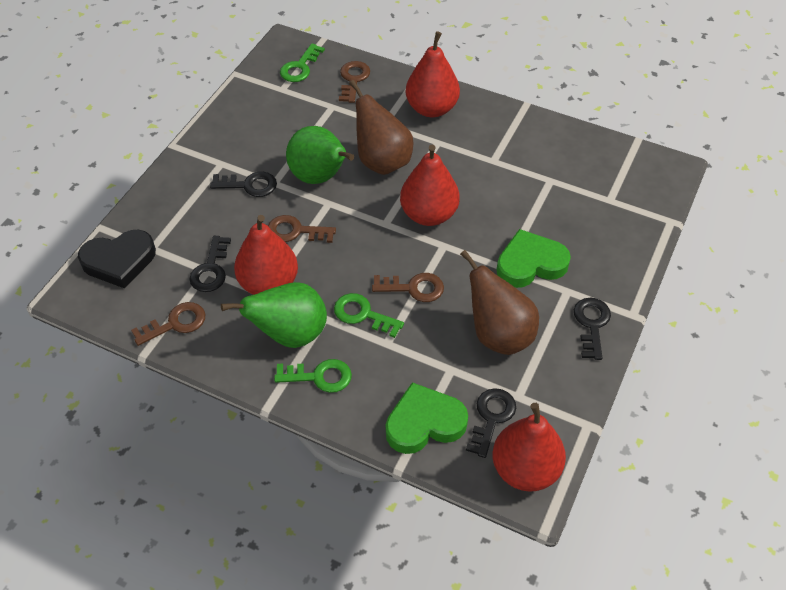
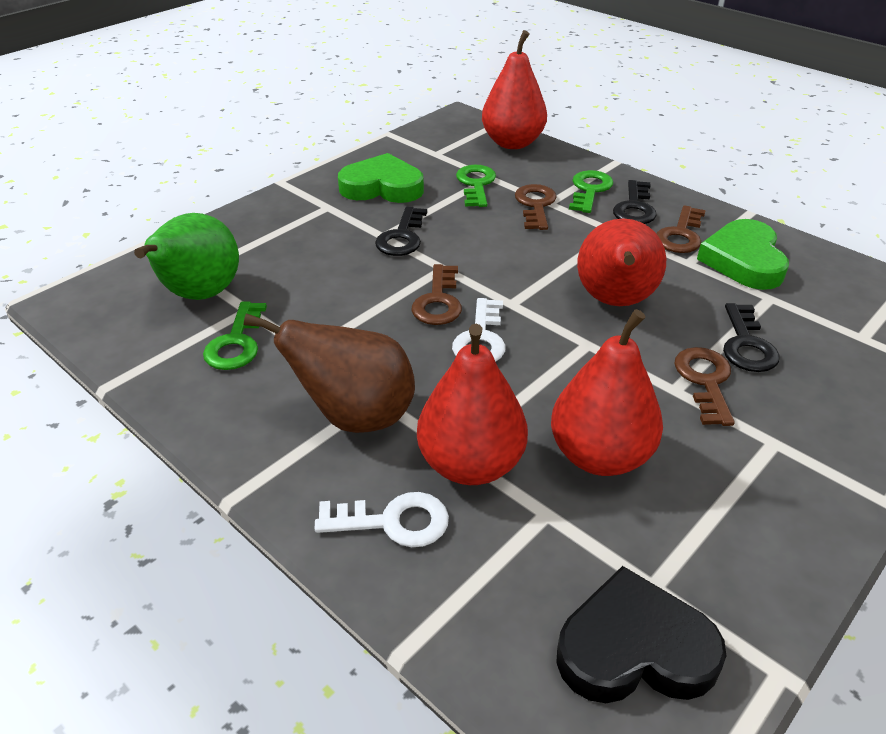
black key: [189,236,231,292] [210,172,277,197] [466,388,516,458] [574,298,611,360] = 4 -> [375,207,427,256] [613,180,657,224] [723,303,780,372] = 3
brown pear: [349,80,413,175] [460,250,539,355] = 2 -> [244,313,415,433] = 1
green pear: [221,282,327,348] [286,126,354,184] = 2 -> [134,213,239,300] = 1
white key: none = 0 -> [315,492,449,547] [452,298,506,362] = 2

